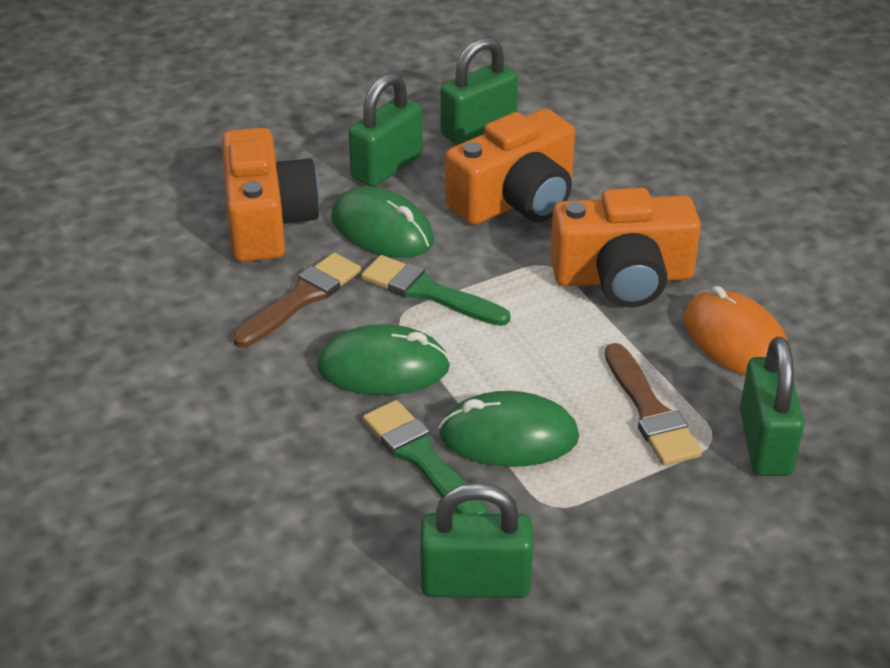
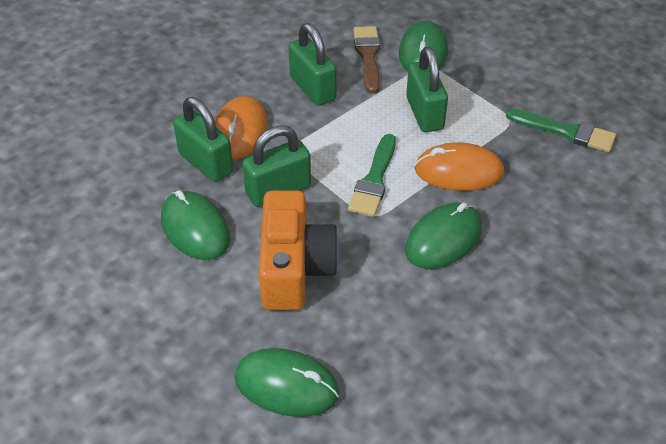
brown brush: [233,253,361,347] [605,343,702,466] = 2 -> [353,26,380,94] = 1
green mouse: [316,324,450,395] [331,186,434,258] [439,391,579,467] = 3 -> [161,190,230,260] [234,348,340,417] [399,21,448,71] [405,203,482,269] = 4
orange camera: [222,128,320,262] [445,109,575,225] [550,188,701,307] = 3 -> [259,191,339,310] = 1
orange mouse: [684,286,790,376] = 1 -> [215,96,268,160] [415,142,504,191] = 2

